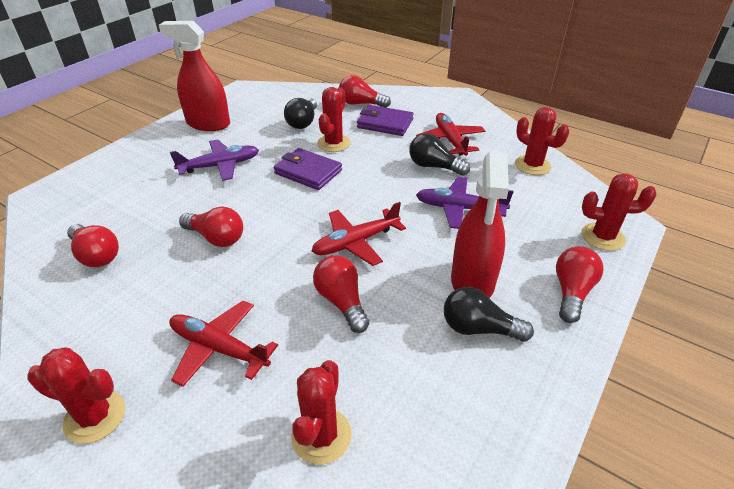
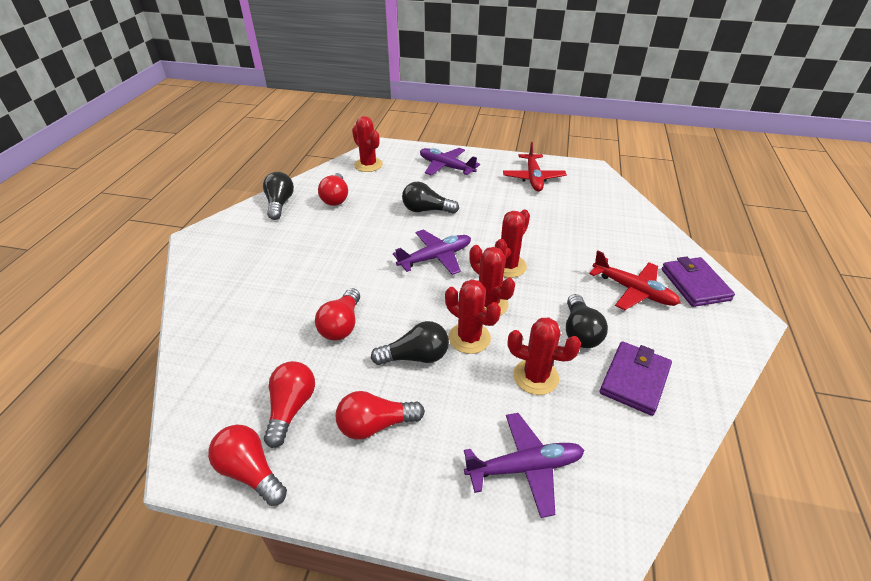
black light bulb: [284,98,317,129] [409,133,470,176] [444,287,534,342] = 3 -> [263,172,294,220] [371,321,449,365] [402,182,459,214] [566,294,608,348] = 4
purple plane: [170,139,259,181] [416,177,513,229] = 2 -> [393,230,471,275] [420,148,480,175] [464,413,584,518] = 3
red plane: [169,300,278,387] [312,202,406,266] [416,113,485,156] = 3 -> [503,142,567,191] [589,250,681,310] = 2
red spray bottle: [159,21,230,131] [451,152,509,298] = 2 -> none = 0

